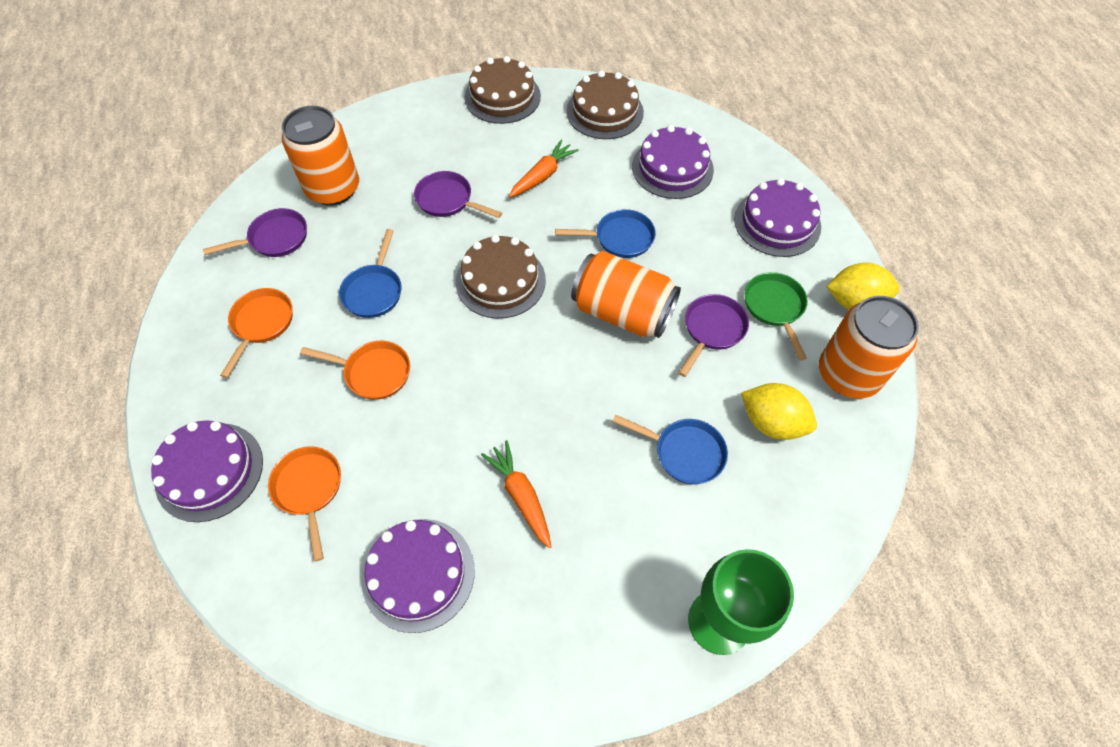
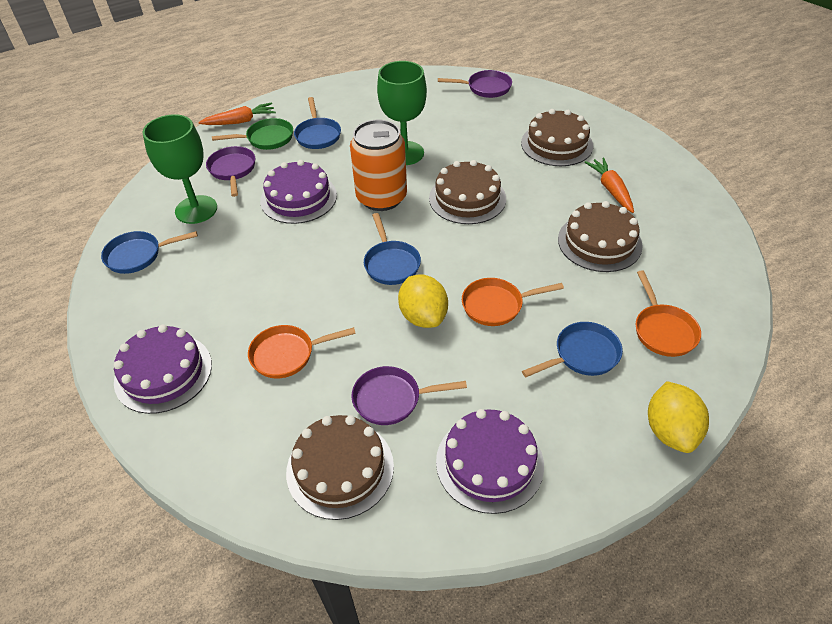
blue pan: [339,229,401,318] [555,209,656,258] [612,415,728,484] = 3 -> [101,231,198,274] [294,97,341,149] [364,213,421,285] [522,322,623,377] = 4
brown cake: [456,235,546,319] [465,56,541,124] [566,71,644,139] = 3 -> [286,415,394,520] [429,160,506,224] [521,109,593,166] [558,201,643,272] = 4
green goblet: [688,549,794,655] = 1 -> [143,114,217,224] [377,61,427,165] = 2
orange can: [282,106,359,206] [571,251,681,338] [819,296,919,398] = 3 -> [350,120,407,211] = 1
purple cake: [151,420,263,522] [361,519,475,633] [632,125,714,199] [734,178,821,257] = 4 -> [114,324,212,414] [260,160,337,224] [436,409,544,514] = 3

